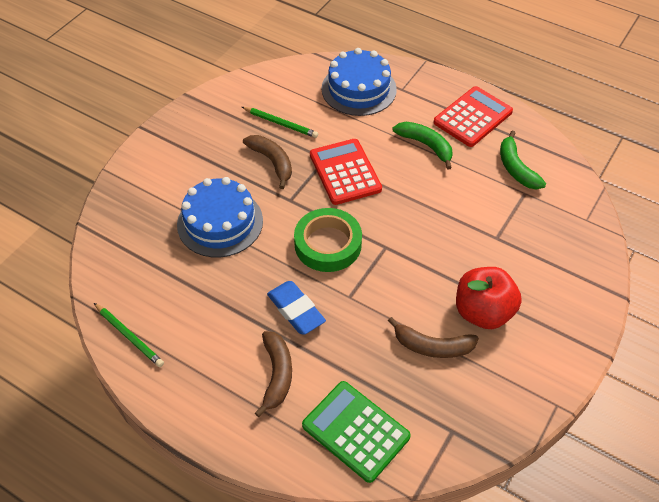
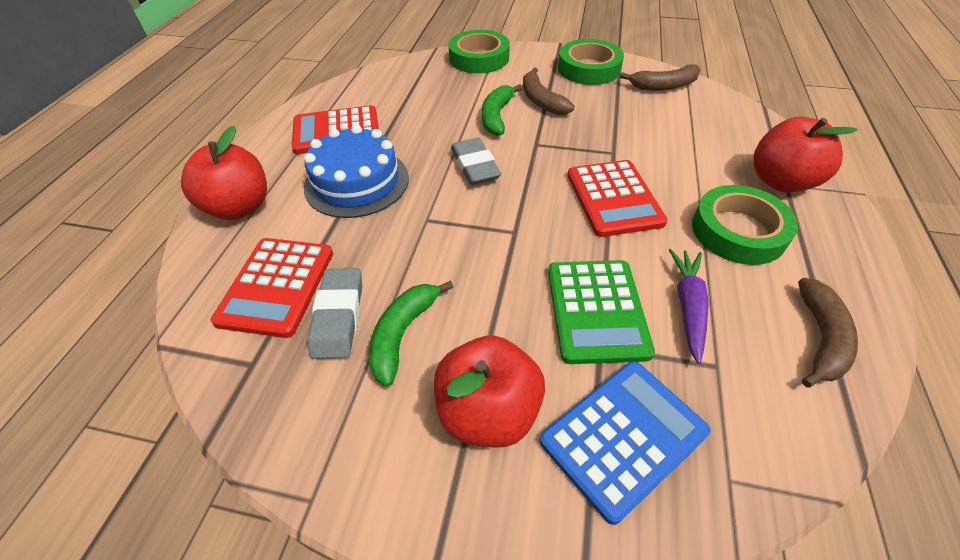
blue cake: [177,177,263,257] [321,48,397,116] = 2 -> [304,125,409,218] = 1
blue calculator: none = 0 -> [539,361,710,525] = 1
blue eraser: [267,281,326,335] = 1 -> none = 0
green pencil: [94,303,164,367] [242,107,318,138] = 2 -> none = 0
green tape: [294,208,362,272] = 1 -> [448,30,510,73] [558,39,624,85] [692,185,798,265] = 3
grey eraser: none = 0 -> [307,268,362,359] [451,138,501,185] = 2
purple carrot: none = 0 -> [669,249,709,364] = 1
red apple: [456,267,522,329] = 1 -> [181,126,267,220] [434,336,545,447] [754,117,858,193] = 3
red calculator: [310,139,382,205] [433,86,513,147] = 2 -> [211,238,333,338] [292,105,379,154] [567,160,668,237] = 3

